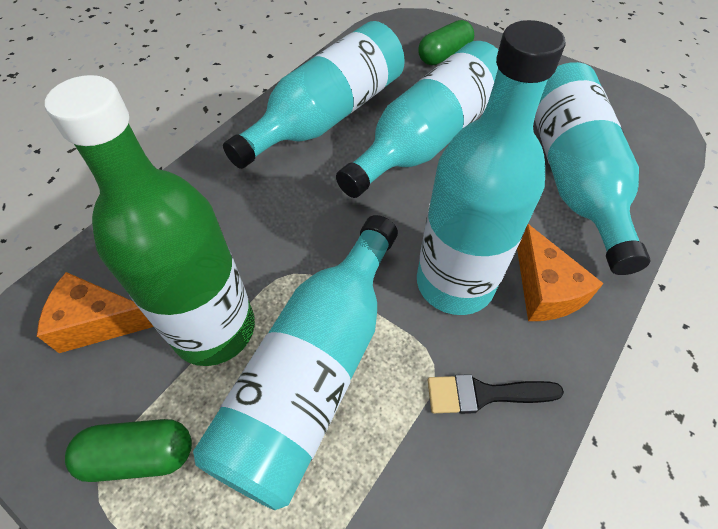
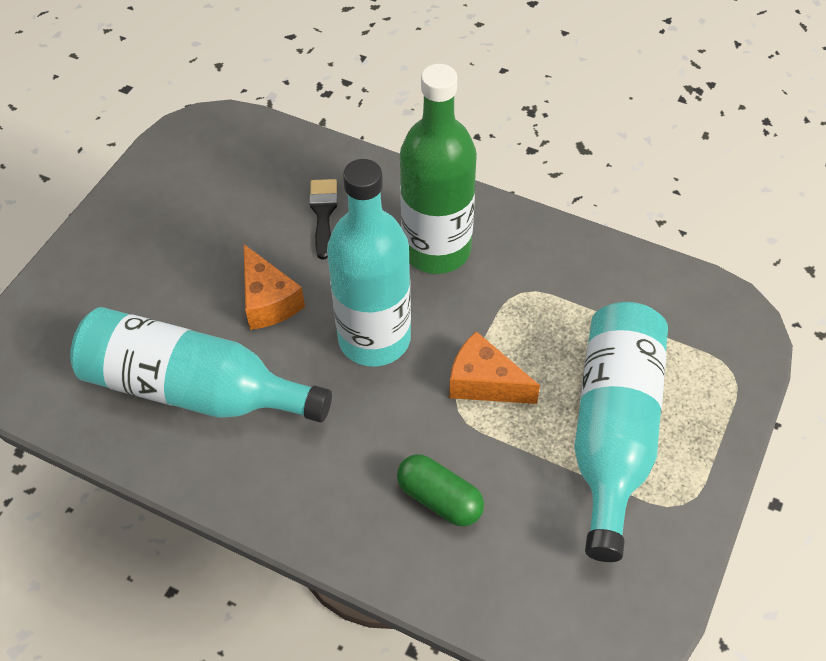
green capsule: [65,419,192,482] [418,20,474,65] = 2 -> [397,454,484,527] = 1
turquoise bottle: [193,215,398,510] [223,21,405,169] [336,41,498,198] [417,20,566,315] [535,62,650,275] = 5 -> [70,307,332,423] [327,159,411,367] [574,302,668,562] = 3

